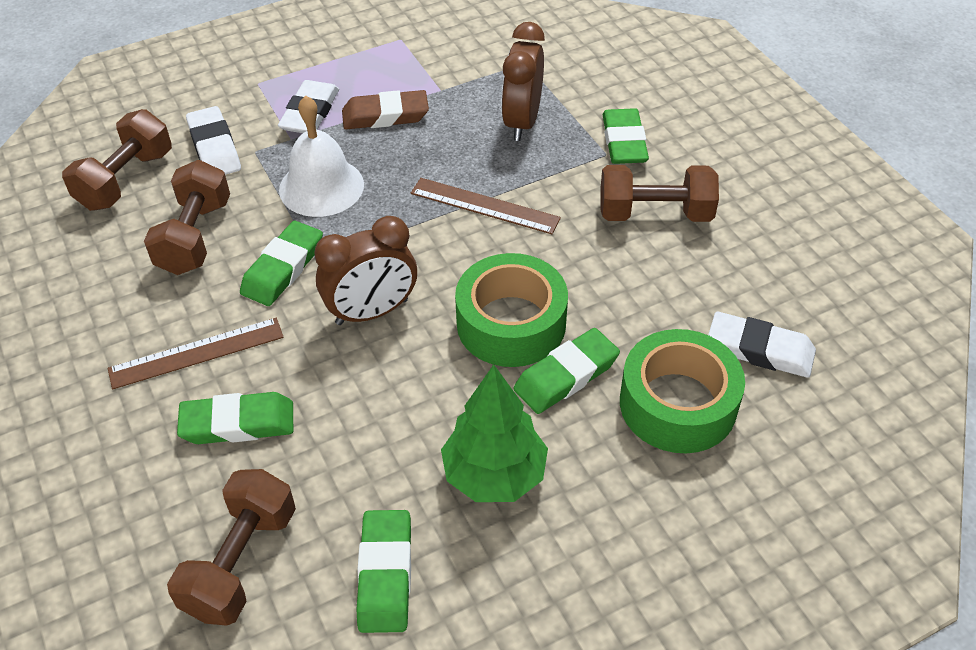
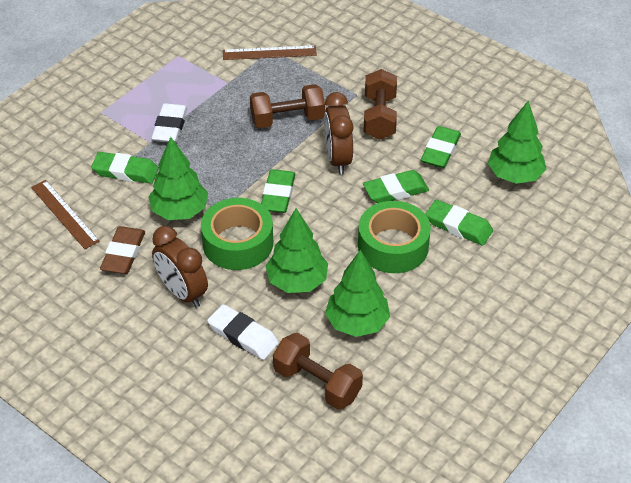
brown dumbbell: [62,109,172,211] [144,160,230,275] [167,469,296,626] [601,165,719,222] = 4 -> [250,84,325,128] [273,333,363,410] [363,69,397,140] = 3
green tree: [441,364,548,502] = 1 -> [148,137,208,220] [265,208,328,293] [325,250,390,337] [488,101,546,184] = 4
white bell: [279,95,364,217] = 1 -> none = 0
white eraser: [186,106,241,175] [278,80,339,133] [708,312,816,378] = 3 -> [152,103,188,143] [207,304,279,360] = 2

